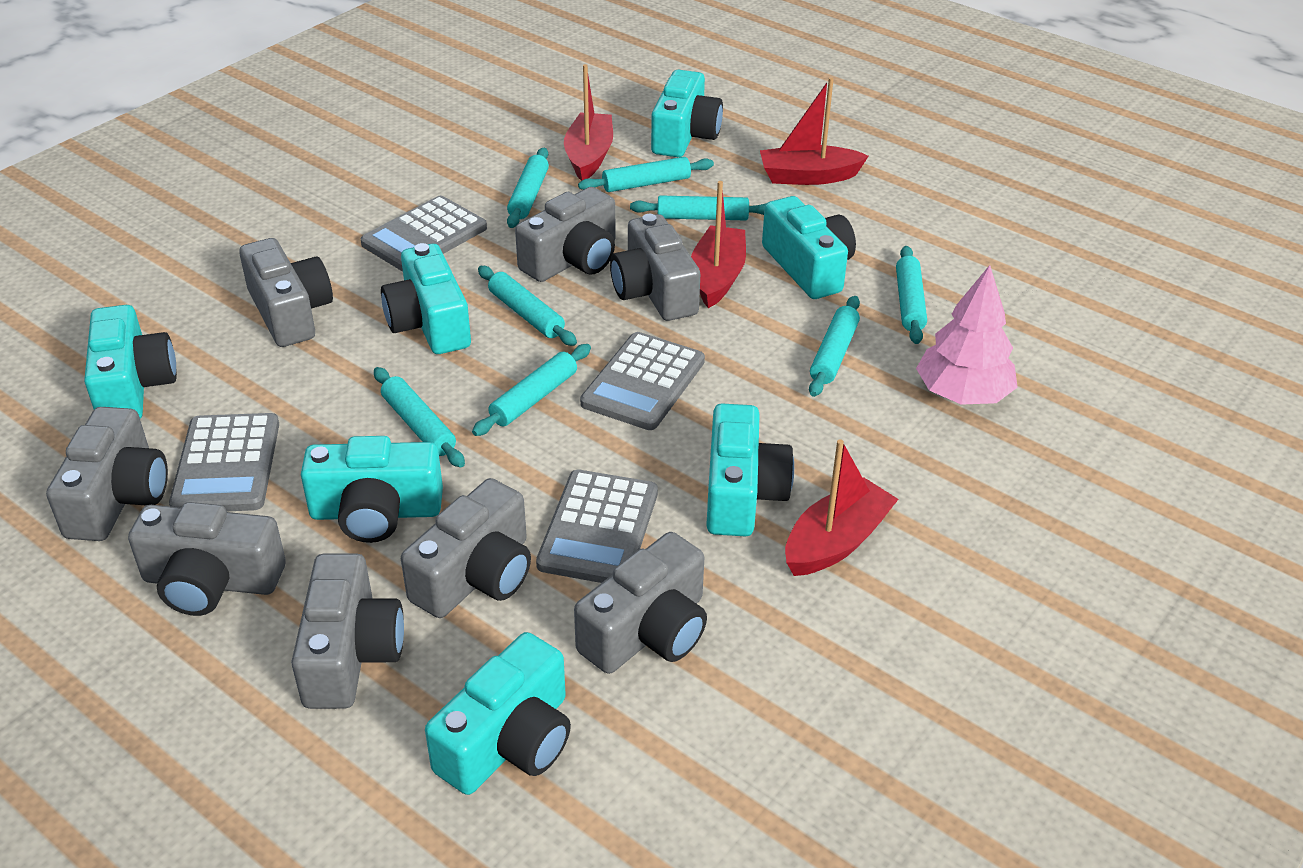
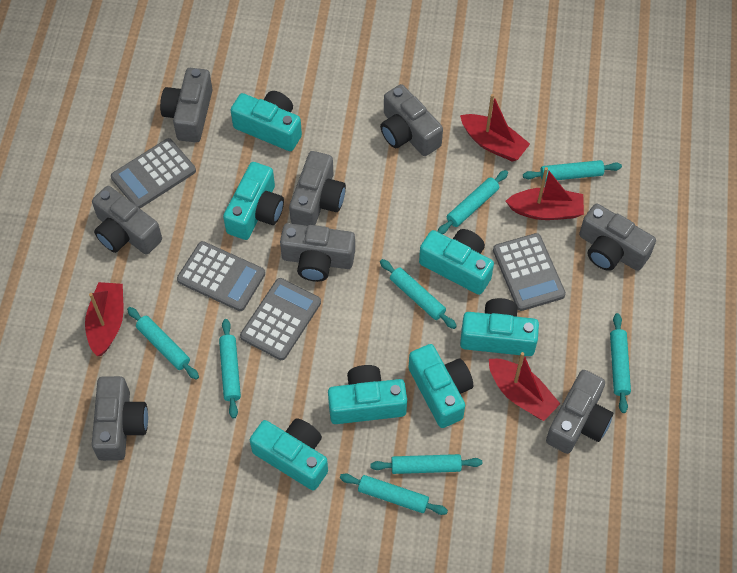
pink tree: [916,265,1018,405] = 1 -> none = 0

